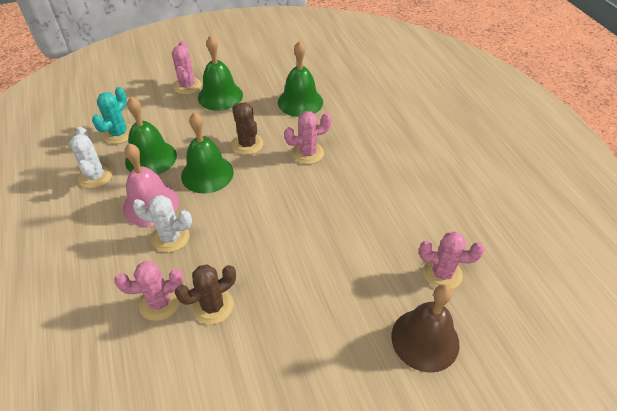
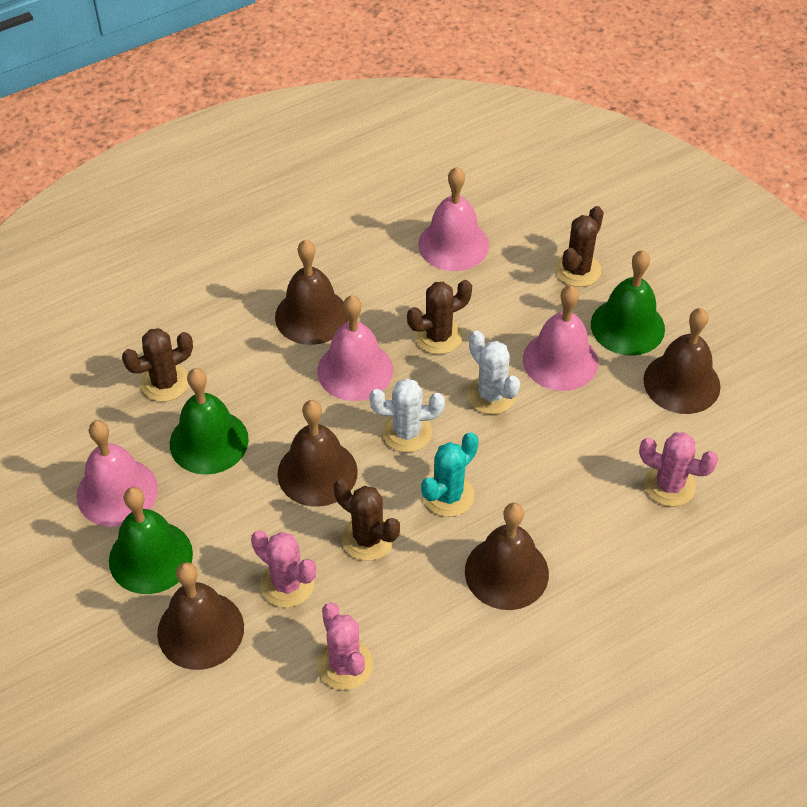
brown bell: [391,284,460,373] = 1 -> [157,562,244,670] [275,240,348,345] [278,400,358,507] [465,503,549,610] [643,308,720,414] = 5
brown cactus: [175,264,236,324] [232,102,263,155] = 2 -> [122,328,193,402] [334,479,400,561] [407,280,472,354] [555,206,604,287] = 4
green bell: [125,97,177,175] [181,112,234,194] [198,35,243,111] [278,41,323,117] = 4 -> [109,487,193,594] [170,368,249,475] [591,250,665,356] = 3
pink bell: [123,143,179,226] = 1 -> [76,420,158,527] [317,295,393,401] [418,167,489,271] [523,285,598,391] = 4
pink cactus: [114,261,184,321] [172,41,202,95] [284,111,332,164] [419,232,485,290] = 4 -> [251,531,316,607] [317,603,373,690] [639,432,718,506] = 3

